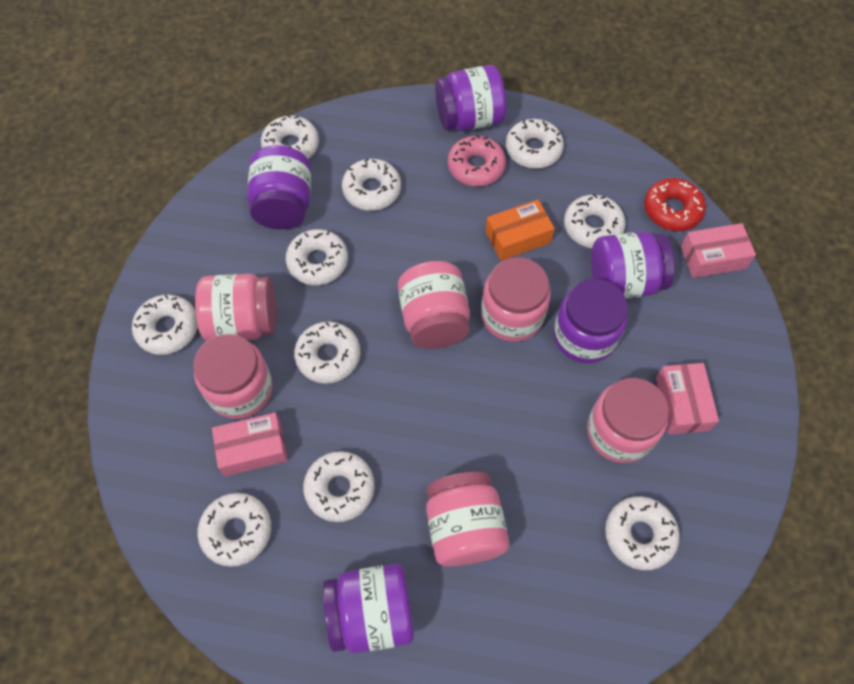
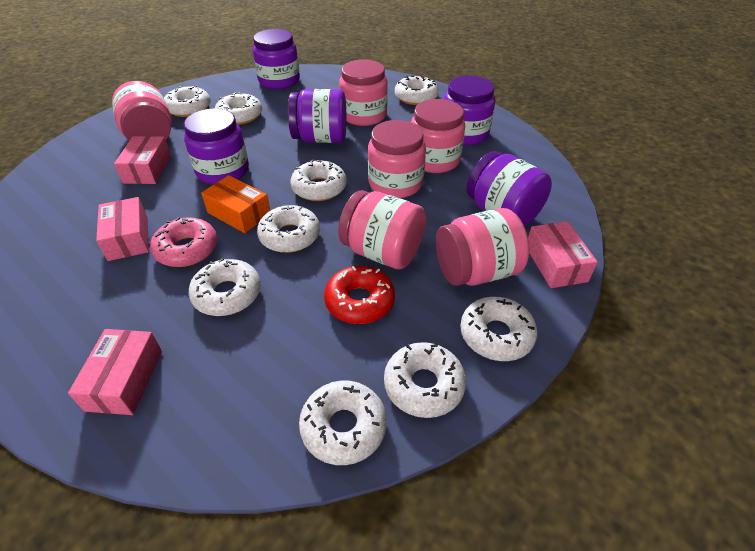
pink box: [212,413,288,476] [656,363,719,435] [680,223,756,278] = 3 -> [68,329,162,415] [96,197,149,261] [114,136,171,184] [528,221,598,288] = 4
white donut: [132,295,198,355] [197,493,271,567] [261,114,319,159] [286,229,348,285] [294,322,360,384] [303,451,375,522] [342,158,401,211] [506,119,564,169] [564,194,626,248] [605,496,680,570] = 10 -> [164,86,211,117] [189,258,261,316] [215,93,262,125] [257,205,320,253] [290,160,347,201] [299,381,387,465] [384,342,466,418] [395,75,439,105] [460,297,537,361] = 9

